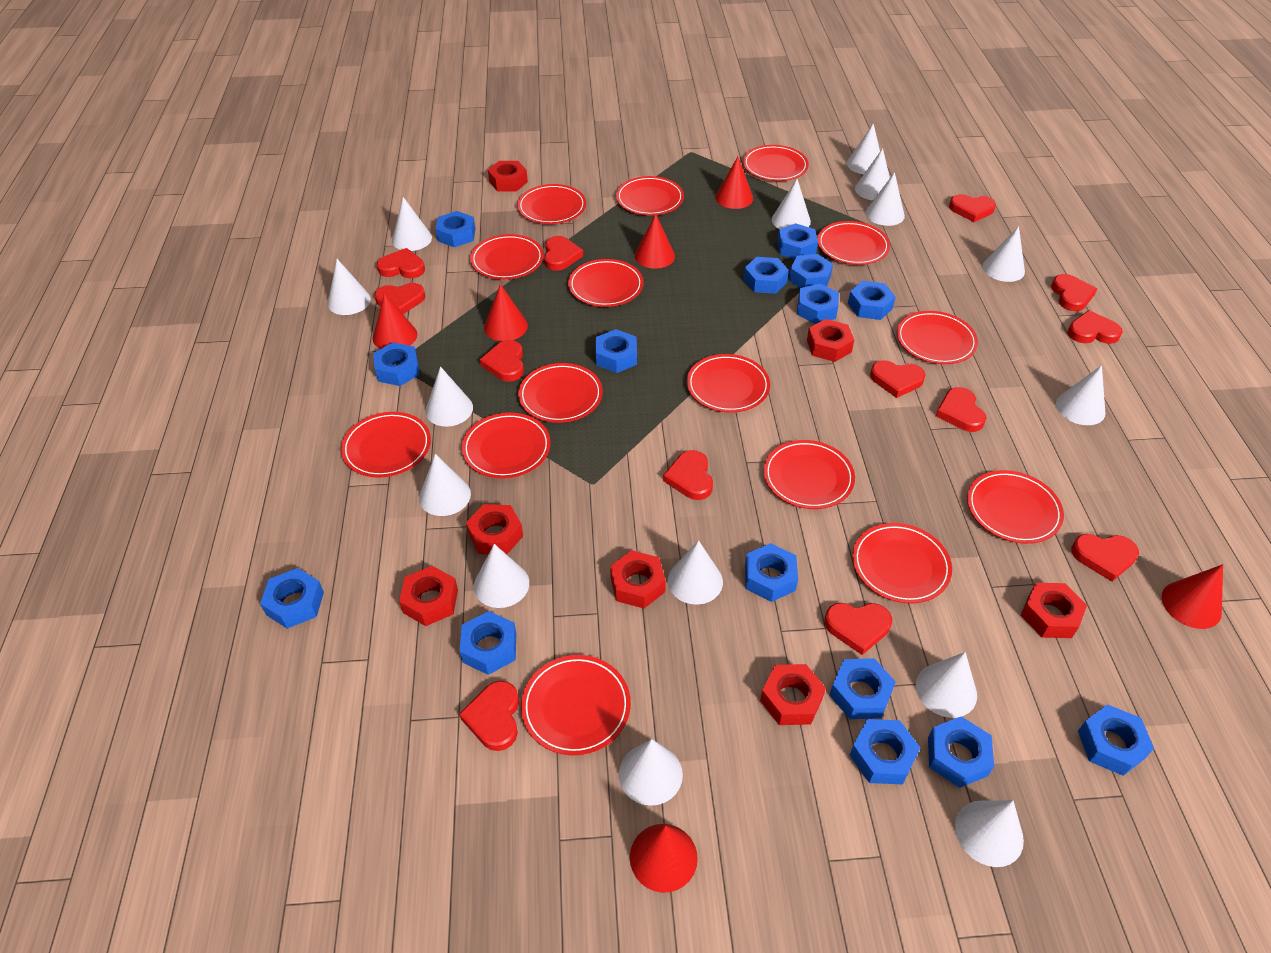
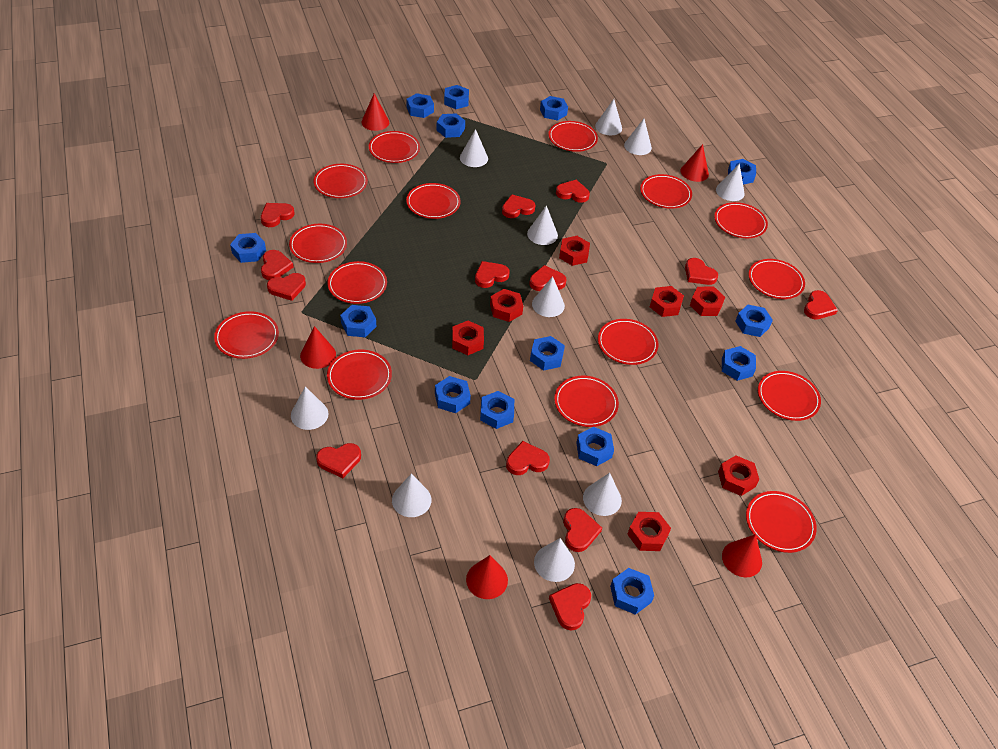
blue nut: [260,568,324,629] [373,342,420,386] [435,211,475,247] [460,611,516,675] [596,329,637,373] [744,257,789,294] [745,543,798,602] [777,223,818,259] [789,254,833,288] [797,283,839,324] [830,658,896,719] [848,281,896,320] [850,719,920,785] [928,716,994,788] [1078,704,1154,776] = 15 -> [230,233,266,263] [340,305,376,337] [406,93,434,118] [435,376,471,413] [437,113,465,138] [444,85,469,109] [480,391,514,429] [530,336,565,371] [540,96,568,121] [576,427,614,466] [610,568,654,615] [722,346,756,381] [728,159,756,185] [735,305,773,337] = 14
red cone: [373,293,417,349] [484,284,528,341] [630,824,698,893] [635,214,675,269] [715,157,753,209] [1162,564,1223,629] = 6 -> [300,326,336,369] [361,93,389,131] [466,555,508,599] [681,144,709,182] [722,534,762,577] = 5
white cone: [327,259,371,315] [392,197,432,251] [419,454,471,516] [425,366,473,427] [474,544,529,608] [619,739,683,806] [668,540,723,605] [772,179,811,229] [847,123,880,174] [855,148,890,200] [865,172,905,226] [916,652,977,718] [955,800,1024,867] [983,226,1025,282] [1056,365,1106,425] = 15 -> [291,386,328,430] [392,473,432,517] [460,129,488,167] [527,205,558,245] [532,276,565,317] [534,538,575,582] [583,473,622,516] [595,99,622,135] [624,119,652,155] [716,163,745,201] = 10

